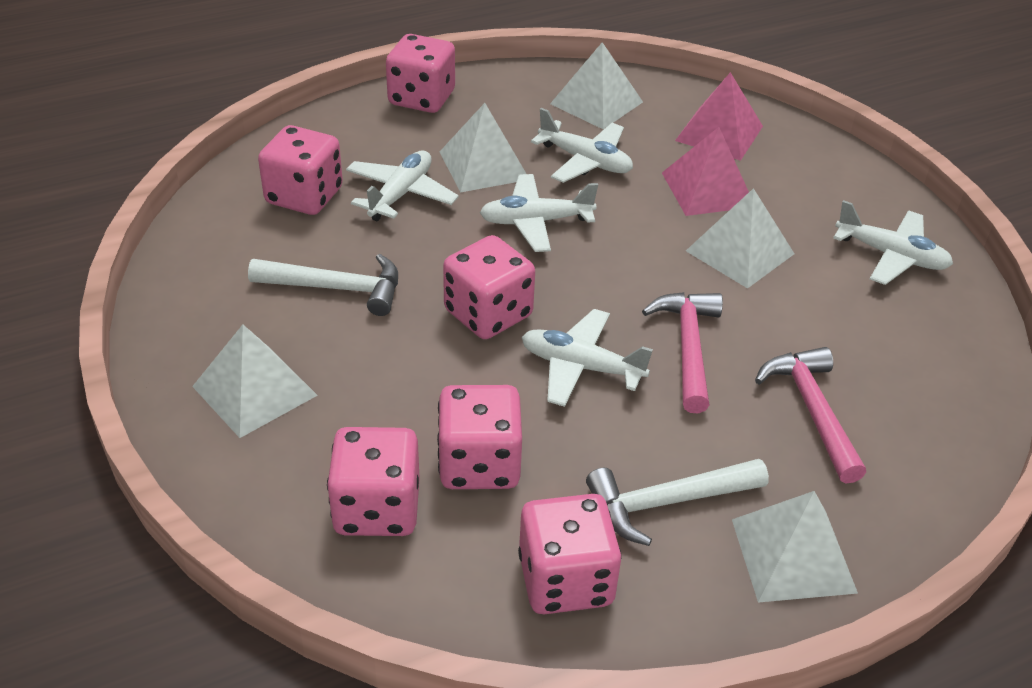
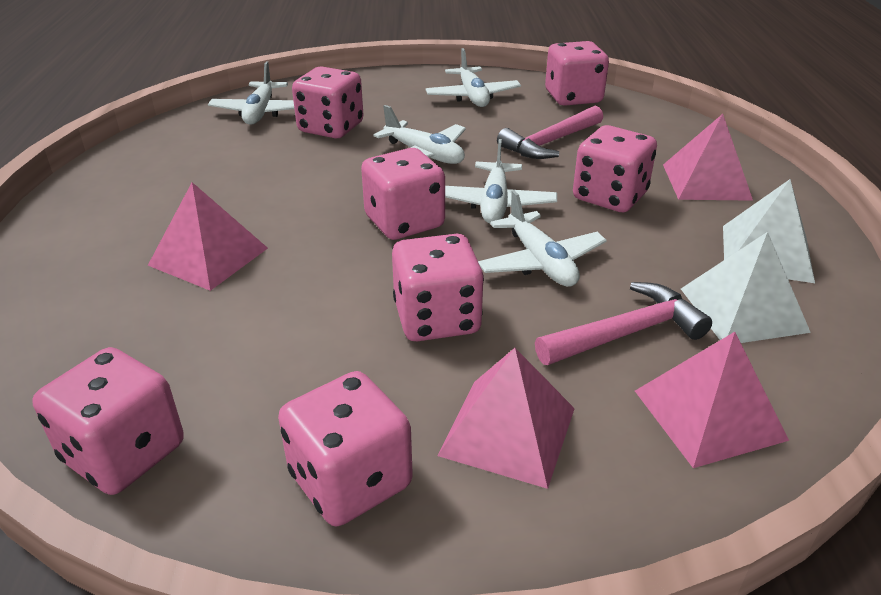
pink dice: [258,125,343,215] [327,427,420,536] [386,34,455,113] [437,385,522,489] [443,235,535,339] [518,494,621,614] = 6 -> [32,347,184,495] [278,371,413,526] [292,67,363,139] [361,148,445,240] [392,234,484,341] [545,41,609,106] [573,125,657,212] = 7
pink pyramid: [662,127,749,216] [675,72,763,161] = 2 -> [148,182,268,291] [438,348,575,489] [635,332,789,468] [663,114,753,201] = 4
white hammer: [248,254,398,316] [586,459,769,546] = 2 -> none = 0
white pyramid: [192,325,318,438] [440,103,526,192] [550,42,643,129] [686,188,794,289] [732,491,858,603] = 5 -> [681,232,811,343] [723,179,815,283] = 2

